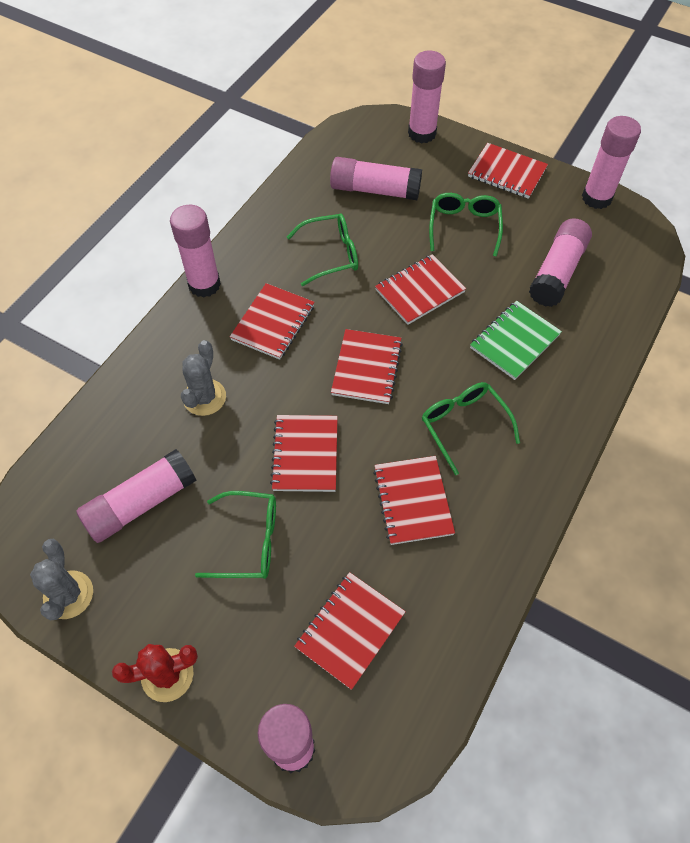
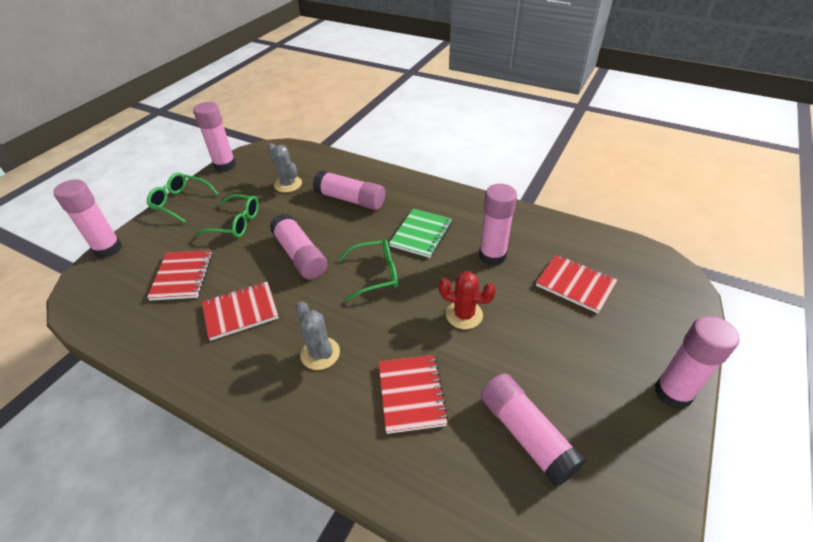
green glasses: [195,491,276,579] [287,213,358,286] [422,382,520,475] [429,193,503,257] = 4 -> [147,173,218,223] [196,194,259,238] [338,239,398,301] = 3
red notebook: [230,283,315,360] [270,415,338,492] [294,572,406,690] [331,329,403,404] [373,456,455,545] [375,254,466,325] [468,143,548,199] = 7 -> [147,250,212,301] [202,281,279,341] [379,355,449,434] [536,254,617,313] = 4

